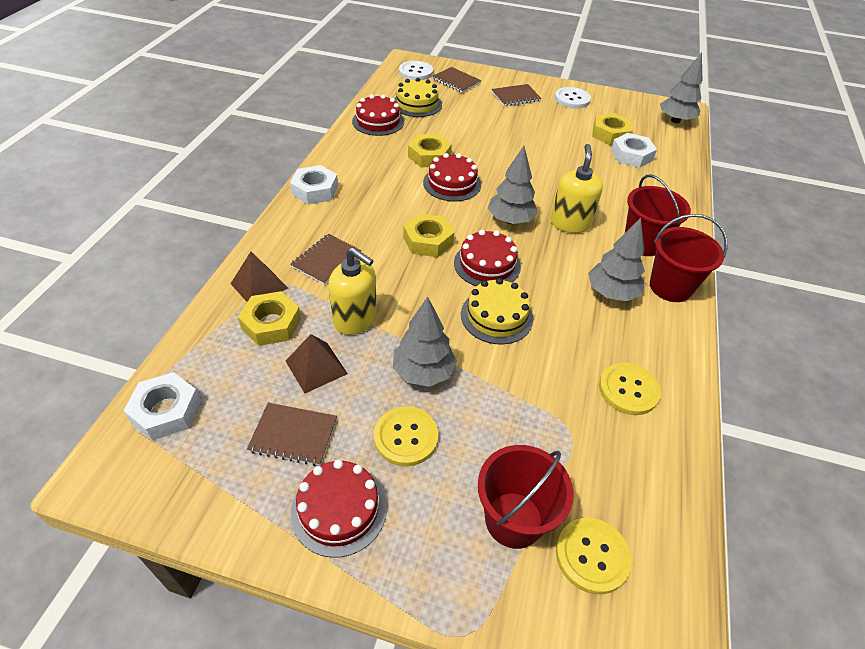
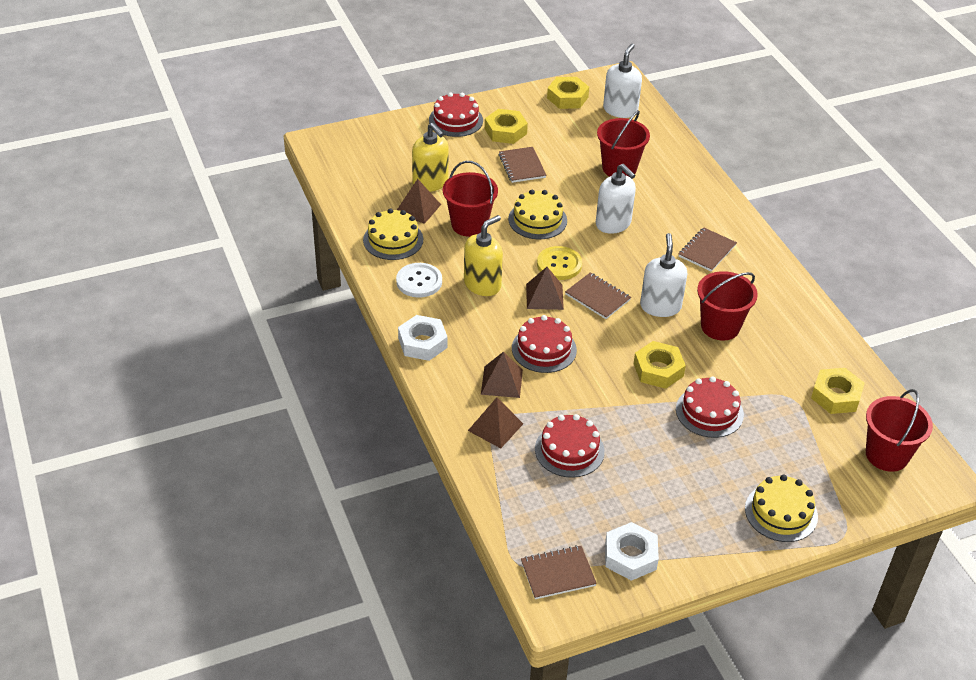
brown pyramid: [231,252,288,302] [286,334,348,393] = 2 -> [397,179,441,224] [468,397,523,448] [481,352,523,398] [526,267,564,310] = 4
grey tree: [393,297,457,387] [488,146,538,224] [588,218,645,301] [660,53,702,123] = 4 -> none = 0
red bucket: [478,445,574,549] [625,174,691,256] [650,214,727,302] = 3 -> [443,161,498,237] [597,110,650,177] [697,271,758,341] [866,389,933,472] = 4
white button: [399,61,433,80] [555,87,591,108] = 2 -> [396,263,442,298] = 1
white nut: [124,372,201,440] [290,165,338,205] [611,133,657,168] = 3 -> [398,315,448,361] [605,522,659,581] = 2
white soap dispenser: none = 0 -> [596,164,636,234] [603,44,642,118] [640,233,687,317] = 3
yellow button: [374,406,438,467] [556,518,631,594] [599,363,661,415] = 3 -> [537,246,582,280] = 1
yellow cake: [394,78,442,117] [461,278,533,344] = 2 -> [363,208,423,260] [508,190,567,239] [745,474,818,542] = 3

